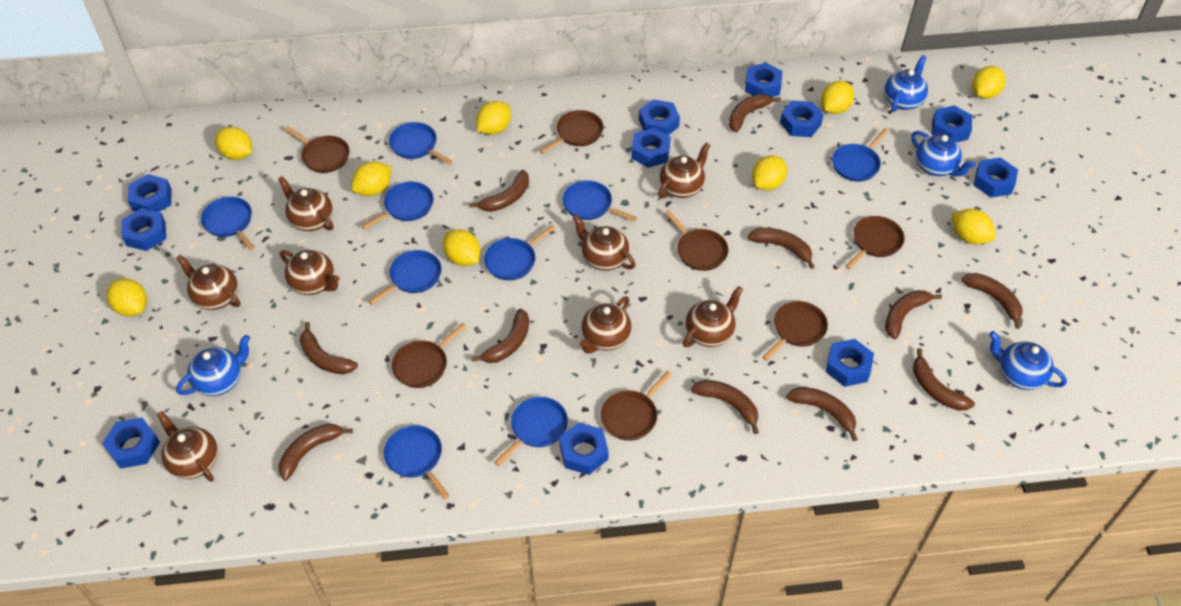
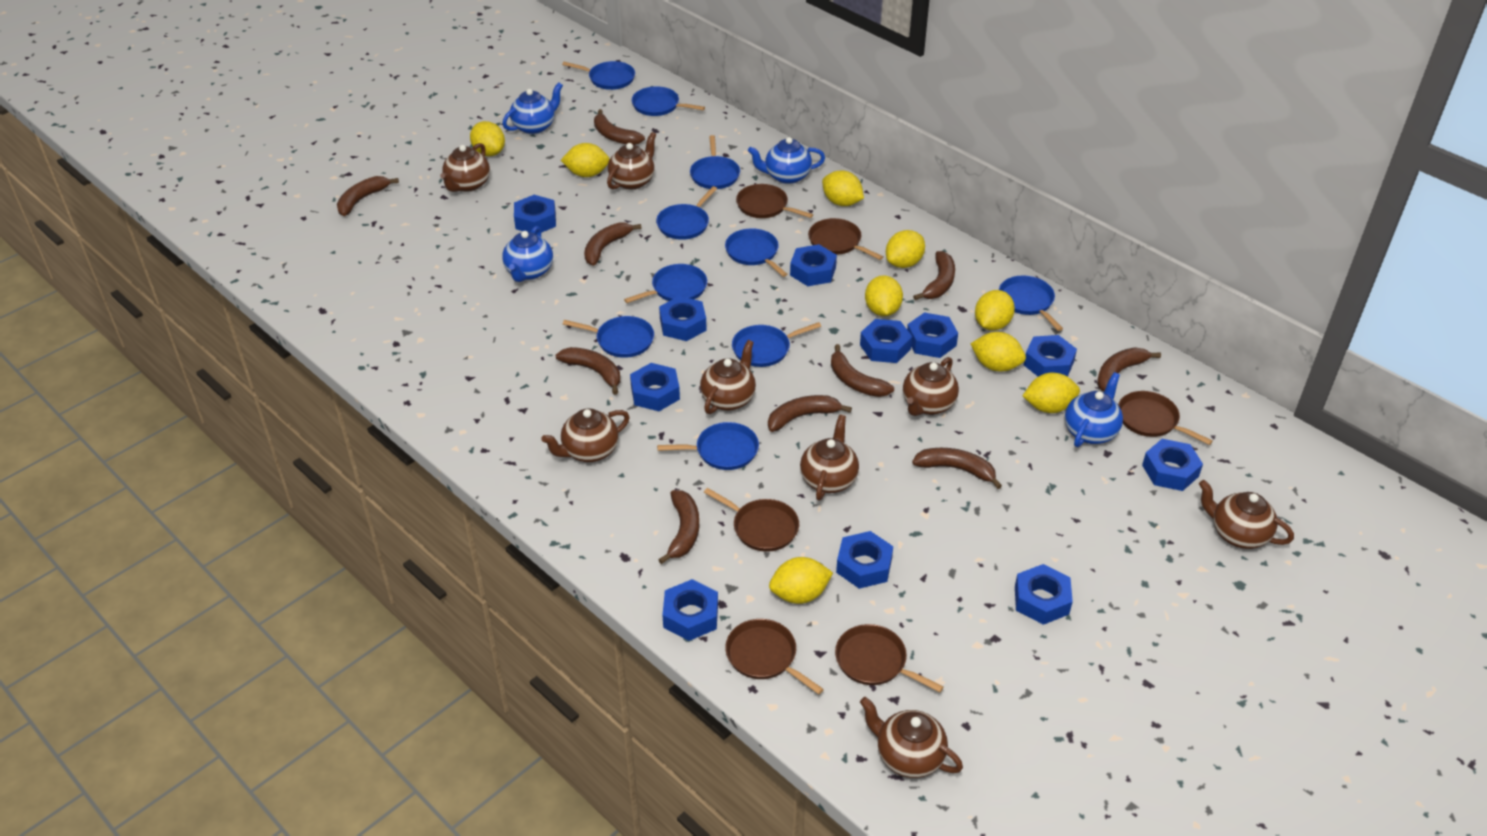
blue pan: [201,197,255,250] [362,182,434,230] [368,250,442,305] [384,425,450,499] [389,122,453,165] [484,225,555,280] [494,397,568,466] [562,180,637,221] [832,128,888,182] = 9 -> [562,61,635,90] [563,316,654,358] [624,264,707,303] [632,86,705,116] [656,186,717,240] [657,422,759,470] [690,135,740,189] [725,228,787,277] [732,322,821,367] [999,276,1063,331] = 10
brown banana: [279,424,353,481] [300,322,358,374] [469,170,529,212] [471,308,529,363] [691,380,759,434] [729,94,781,132] [747,228,815,269] [786,387,858,441] [885,290,942,339] [913,348,975,411] [961,273,1022,329] = 11 -> [337,176,399,216] [556,347,620,395] [584,222,642,266] [594,109,645,145] [658,490,699,564] [768,395,852,432] [831,344,894,397] [912,448,1002,489] [913,251,955,300] [1097,347,1161,392] = 10
brown pan: [285,126,349,173] [392,323,466,388] [540,110,603,154] [601,371,672,441] [665,210,729,271] [762,301,828,361] [845,216,905,269] = 7 -> [704,488,799,552] [725,619,824,694] [736,184,813,218] [808,218,883,260] [835,624,944,692] [1118,391,1213,445] = 6

